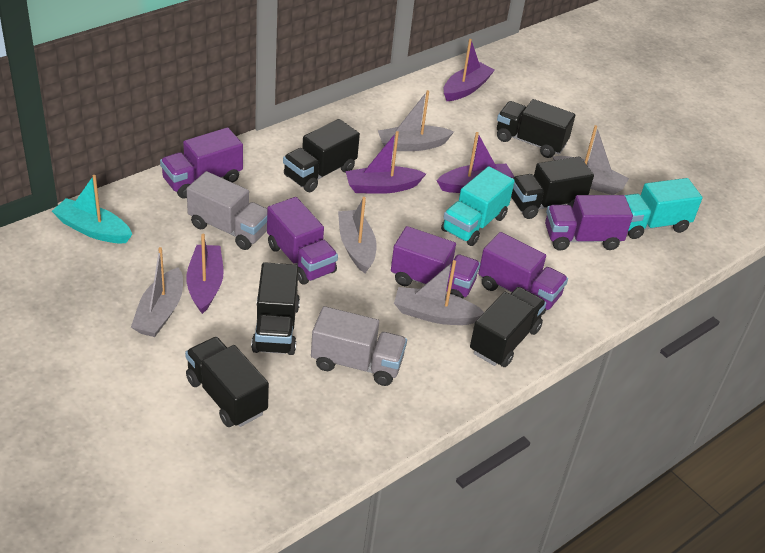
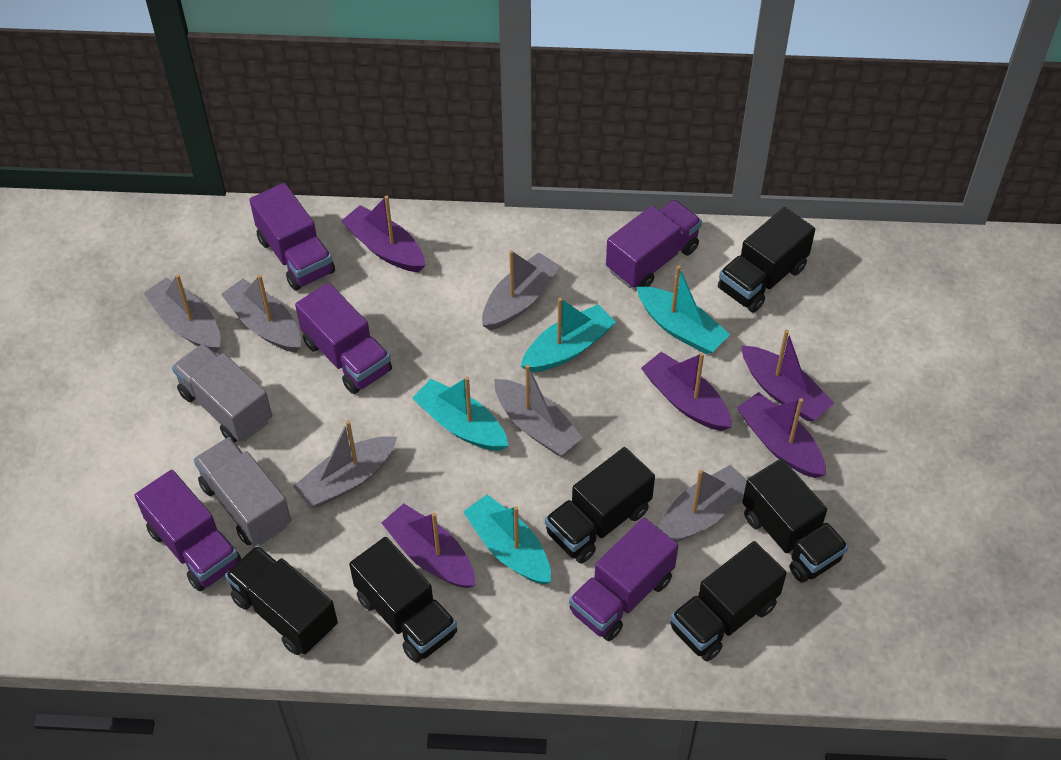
grey boat: [131,247,183,337] [338,197,376,273] [378,90,454,151] [394,260,484,325] [552,125,629,195] = 5 -> [144,274,221,352] [221,275,301,352] [293,420,397,508] [482,250,560,330] [494,364,583,456] [659,465,747,542] = 6
purple boat: [186,234,223,314] [346,131,426,194] [436,132,515,193] [444,39,495,101] = 4 -> [341,196,425,272] [382,503,475,588] [641,352,732,431] [737,392,826,478] [741,330,834,421] = 5
turquoise boat: [52,175,132,243] = 1 -> [412,377,509,451] [463,495,551,584] [521,298,616,372] [637,266,730,354] = 4
turquoise truck: [441,166,515,246] [625,178,703,239] = 2 -> none = 0

